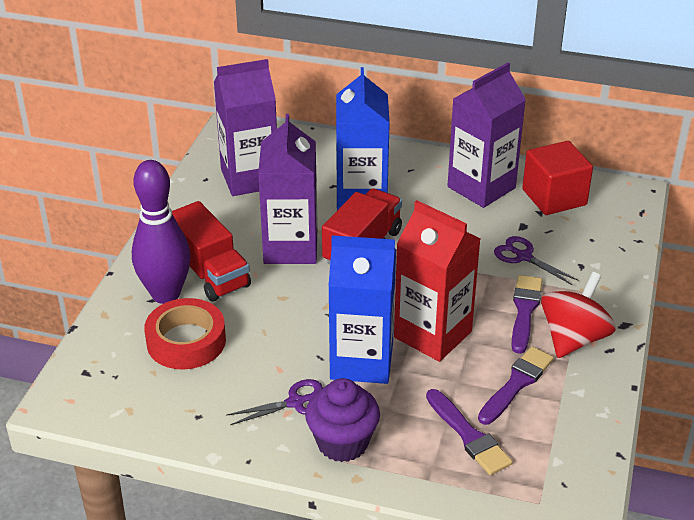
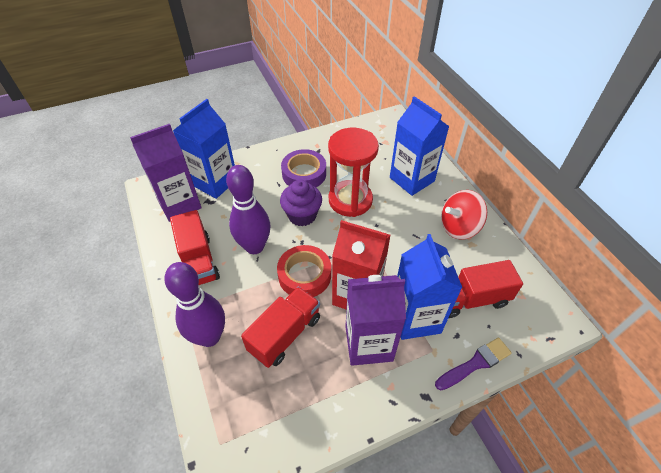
blue carton: [328,235,396,384] [336,67,390,210] = 2 -> [173,99,235,199] [390,96,449,196] [397,234,462,340] = 3
purple bowling pin: [132,160,191,304] = 1 -> [164,262,225,347] [226,165,270,254] = 2
purple brush: [426,389,513,475] [478,346,554,425] [511,275,543,354] = 3 -> [435,338,512,390] = 1
purple carton: [214,59,277,196] [258,114,317,264] [448,63,526,208] = 3 -> [130,124,202,222] [345,275,406,366] = 2
purple scissors: [226,379,323,425] [494,236,579,285] = 2 -> none = 0
purple tape: none = 0 -> [281,149,326,187] = 1
red cube: [522,141,593,215] = 1 -> none = 0
red hourglass: none = 0 -> [328,128,379,217] = 1
red truck: [172,201,251,302] [322,188,402,264] = 2 -> [170,210,220,285] [241,287,320,368] [449,260,523,318] = 3

